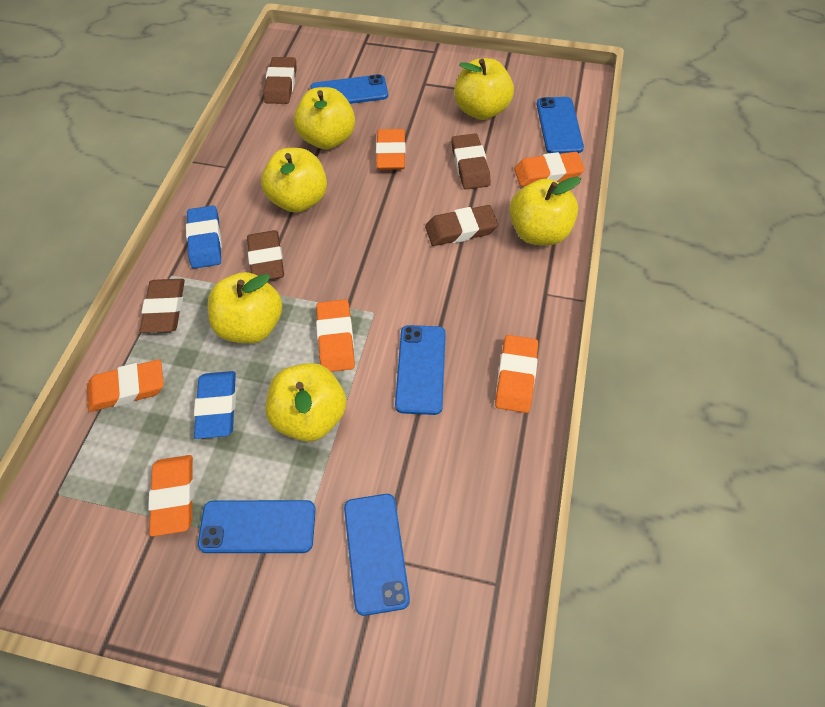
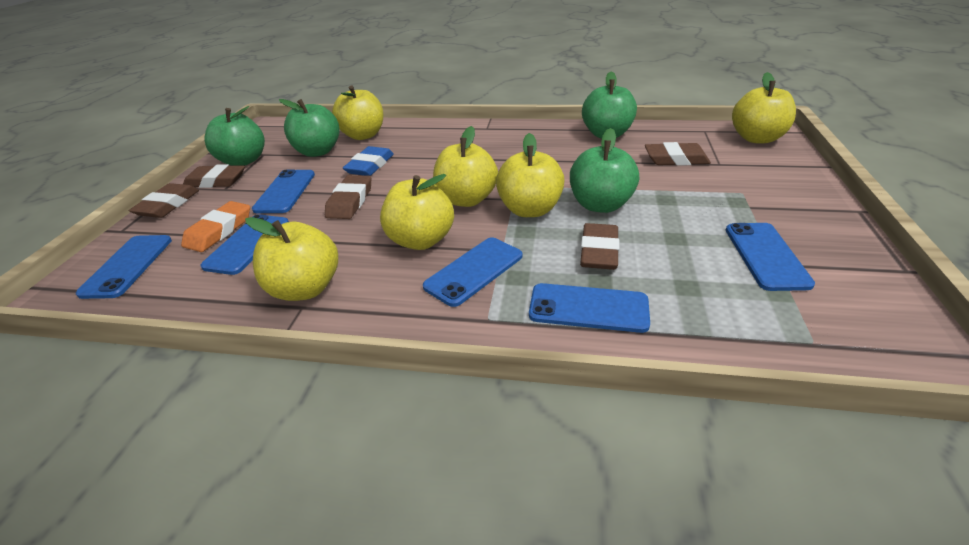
blue eraser: [186,206,222,269] [194,371,236,439] = 2 -> [343,146,394,176] = 1
blue phone: [198,500,316,553] [310,74,388,104] [344,494,410,616] [395,325,446,415] [537,97,584,154] = 5 -> [76,235,172,299] [200,214,289,275] [252,169,315,213] [423,237,522,307] [529,283,650,333] [726,223,815,291] = 6
green apple: none = 0 -> [205,106,265,166] [279,99,340,157] [570,128,639,213] [582,72,637,139] = 4
orange eraser: [87,359,164,412] [148,455,194,537] [316,300,355,372] [376,129,406,170] [495,335,538,413] [514,152,585,186] = 6 -> [181,201,250,252] = 1

